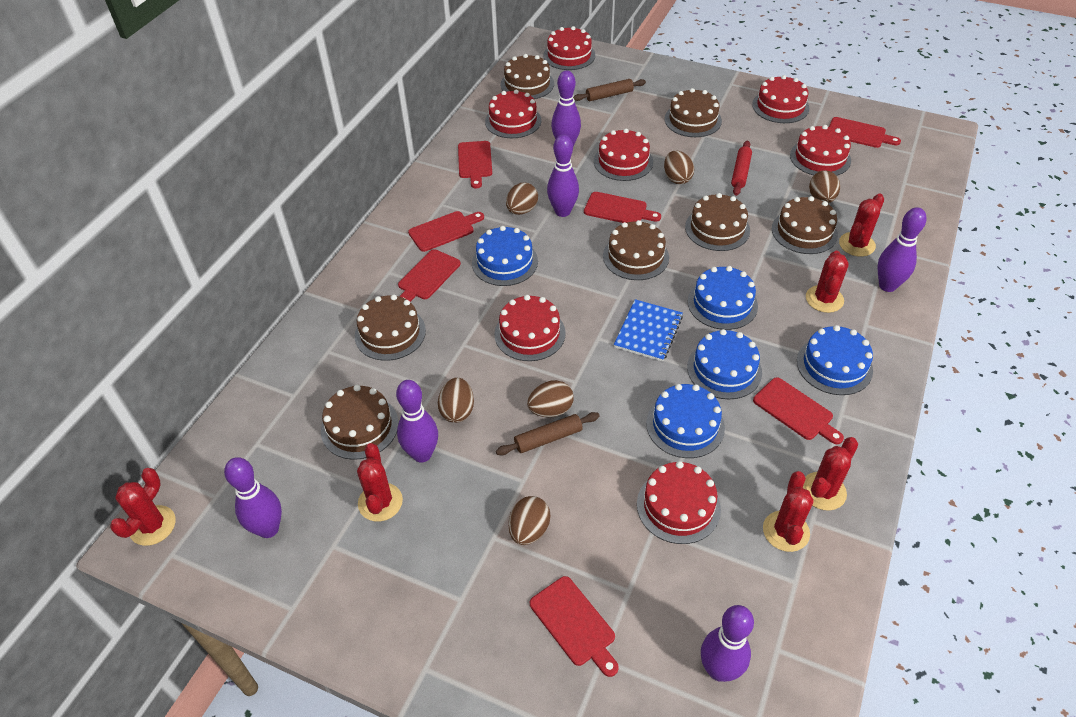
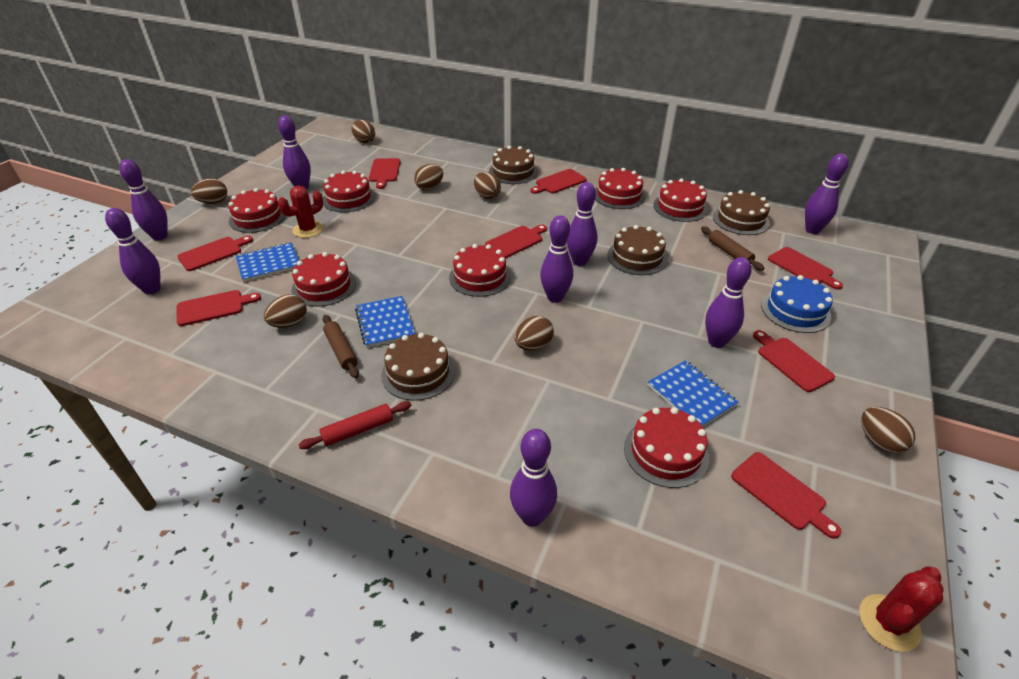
blue cake: [472,226,538,286] [646,384,725,458] [687,329,762,399] [688,266,758,330] [797,325,873,395] = 5 -> [761,275,833,333] = 1
blue notebook: [614,299,683,362] = 1 -> [236,242,299,282] [355,296,415,348] [648,360,738,427] = 3
brown cake: [321,385,399,460] [355,295,426,361] [500,54,554,99] [603,220,669,280] [665,88,722,137] [685,193,750,251] [772,196,838,254] = 7 -> [381,333,455,401] [489,146,538,184] [607,225,668,275] [713,190,770,235] = 4
brown egg: [438,378,474,423] [506,183,538,215] [509,496,550,545] [527,380,573,417] [664,151,694,184] [809,170,840,203] = 6 -> [191,179,227,204] [264,294,307,328] [351,120,375,143] [414,164,443,190] [474,172,501,199] [515,316,554,351] [861,407,915,454] = 7
purple bowling pin: [224,457,282,538] [396,380,438,463] [547,134,579,217] [551,70,581,146] [701,605,754,682] [878,207,926,292] = 6 -> [105,208,160,294] [119,159,168,241] [278,115,311,189] [510,429,557,527] [540,215,573,303] [567,182,598,266] [705,257,752,348] [805,153,849,234] = 8
red cactus: [110,468,176,546] [357,443,403,522] [763,471,814,552] [803,437,858,511] [806,251,849,313] [839,194,884,257] = 6 -> [278,185,324,238] [859,566,943,652] = 2
red cutting board: [398,249,461,302] [408,211,484,252] [458,141,492,188] [530,576,619,677] [584,192,661,223] [753,377,844,444] [829,117,901,148] = 7 -> [177,236,253,271] [177,290,261,326] [369,158,400,189] [485,225,547,258] [530,169,587,194] [731,452,841,539] [753,330,835,392] [768,247,843,290] = 8

